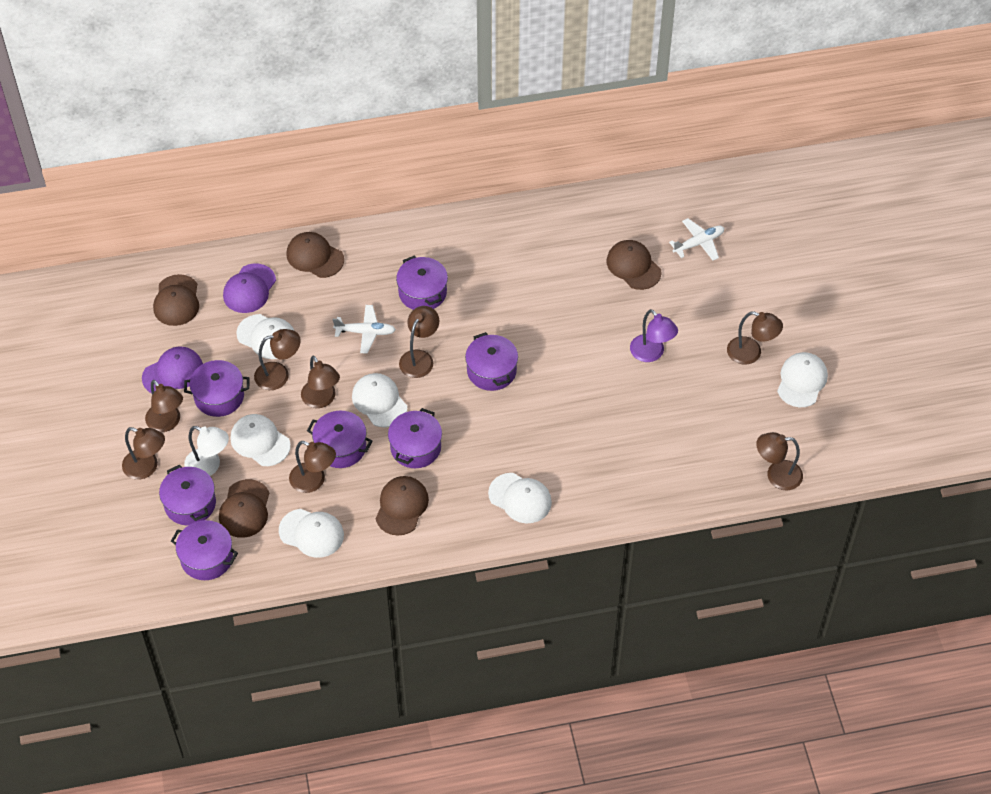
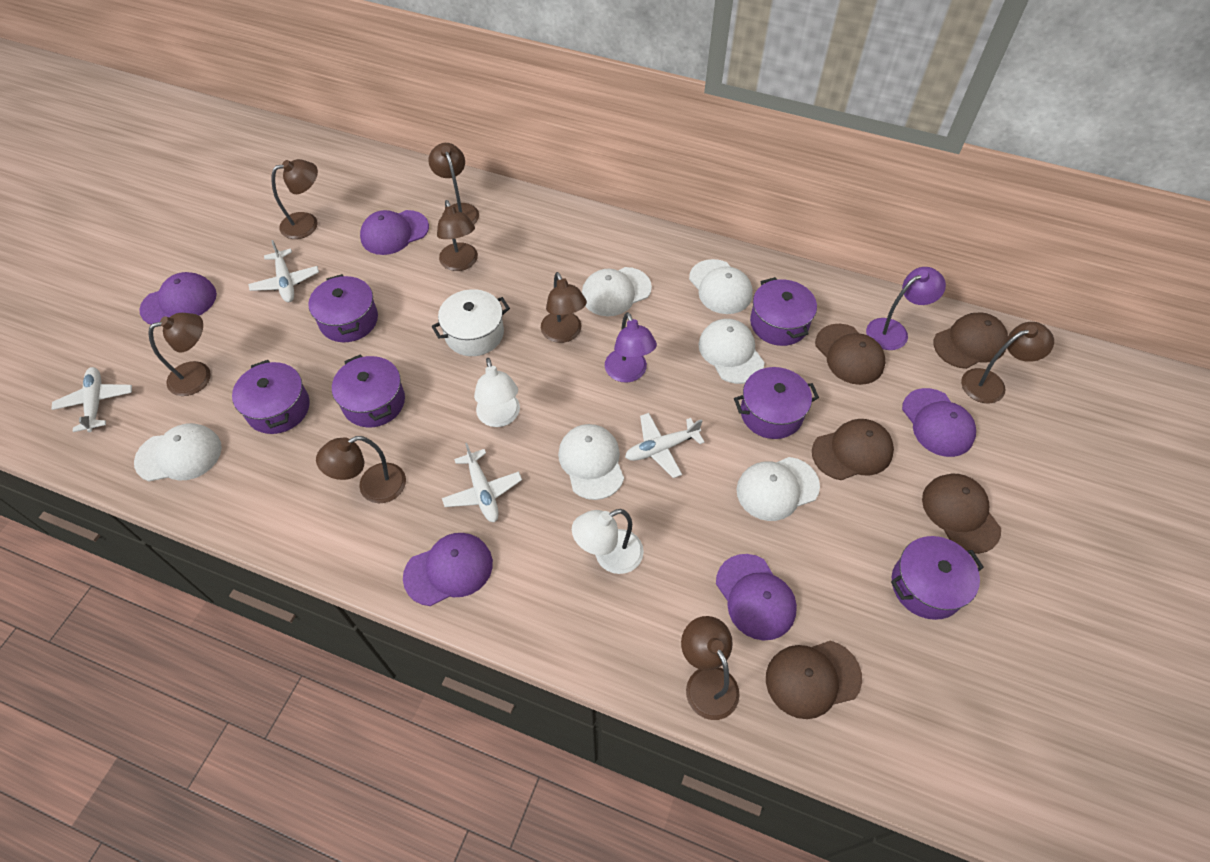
purple cap: [142,347,203,393] [223,263,276,313] = 2 -> [139,272,217,325] [360,210,429,255] [403,533,493,606] [716,554,797,641] [902,388,976,457] = 5
purple lamp: [630,309,678,362] = 1 -> [605,312,657,383] [866,267,946,350] = 2
purple pot: [159,465,216,526] [171,520,238,580] [184,360,249,417] [307,411,372,468] [388,408,442,468] [396,255,448,310] [465,332,518,391] = 7 -> [232,360,310,434] [308,274,378,342] [332,354,405,428] [734,367,819,439] [750,277,817,346] [891,536,984,620] = 6
white lamp: [184,426,229,476] = 1 -> [474,358,520,427] [572,509,644,574] = 2
white plane: [333,305,396,354] [669,218,724,261] = 2 -> [51,367,132,432] [248,240,319,302] [442,443,522,522] [625,413,705,478] = 4
white pot: none = 0 -> [431,289,510,356] = 1

